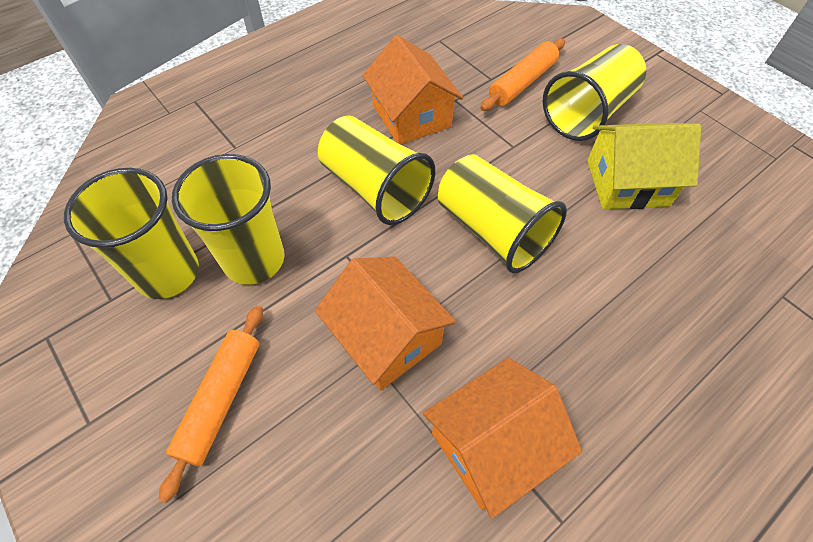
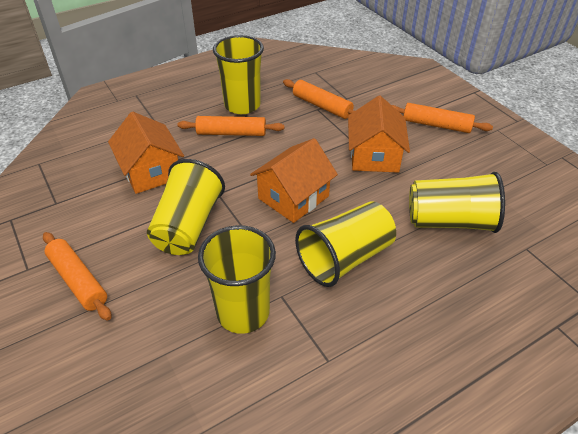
orange rolling pin: [159,305,263,503] [480,38,565,111] = 2 -> [43,232,111,321] [177,116,285,136] [283,79,354,119] [392,103,493,133] = 4
yellow house: [587,123,701,209] = 1 -> none = 0

